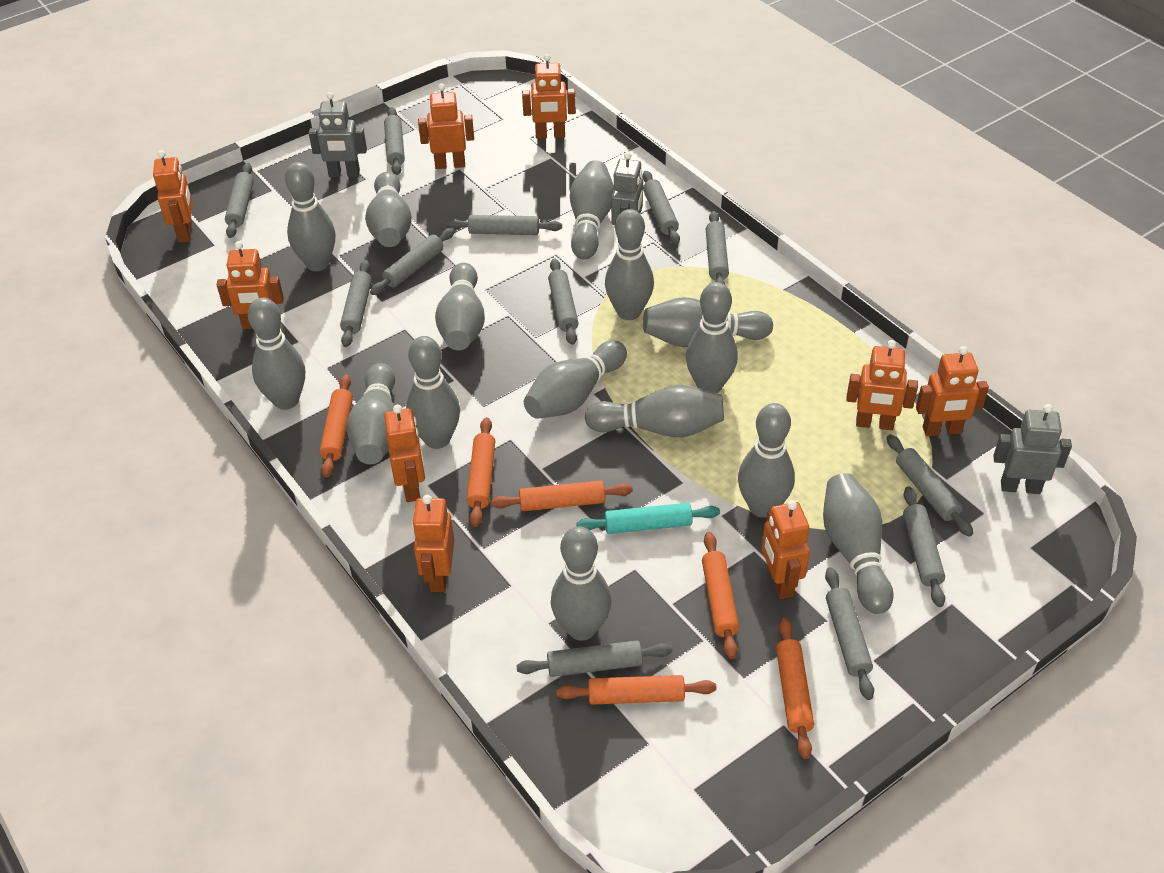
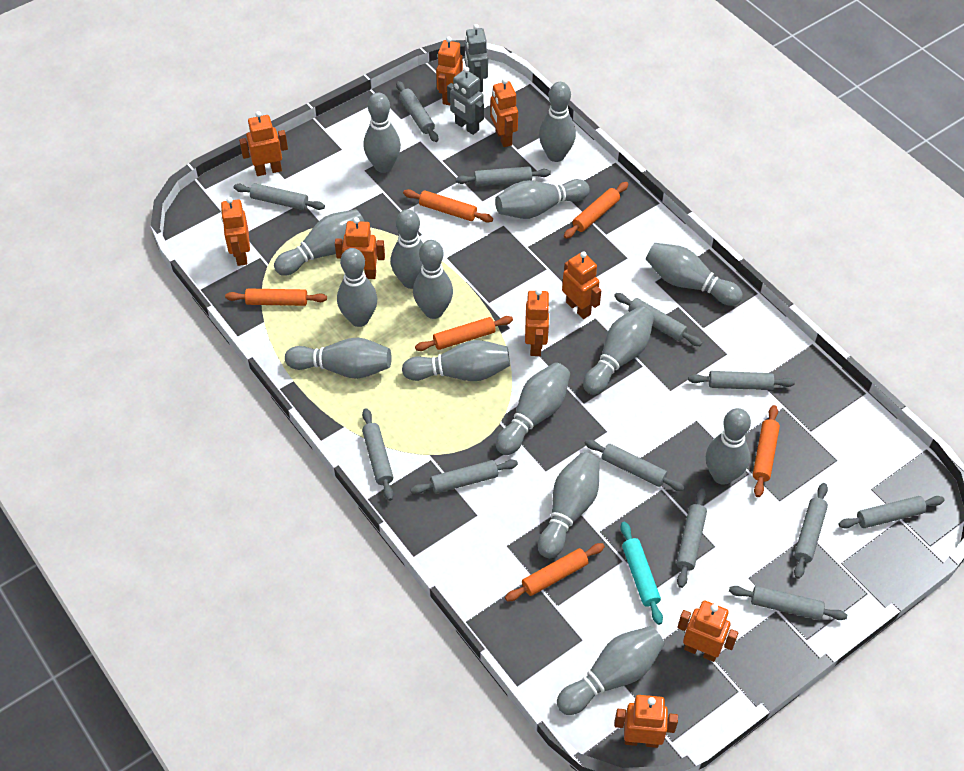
grey robot: [309,92,367,177] [611,152,643,242] [993,404,1072,494] = 3 -> [447,67,484,135] [465,24,488,92] = 2

